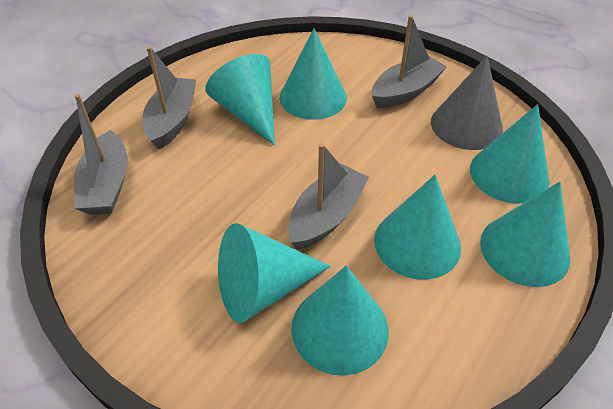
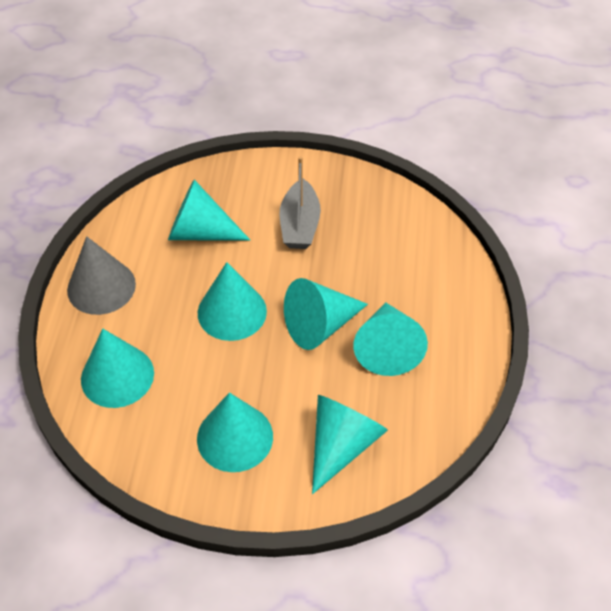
grey boat: [74,94,128,215] [143,46,196,150] [288,143,369,250] [372,15,447,108] = 4 -> [280,156,321,249] = 1

